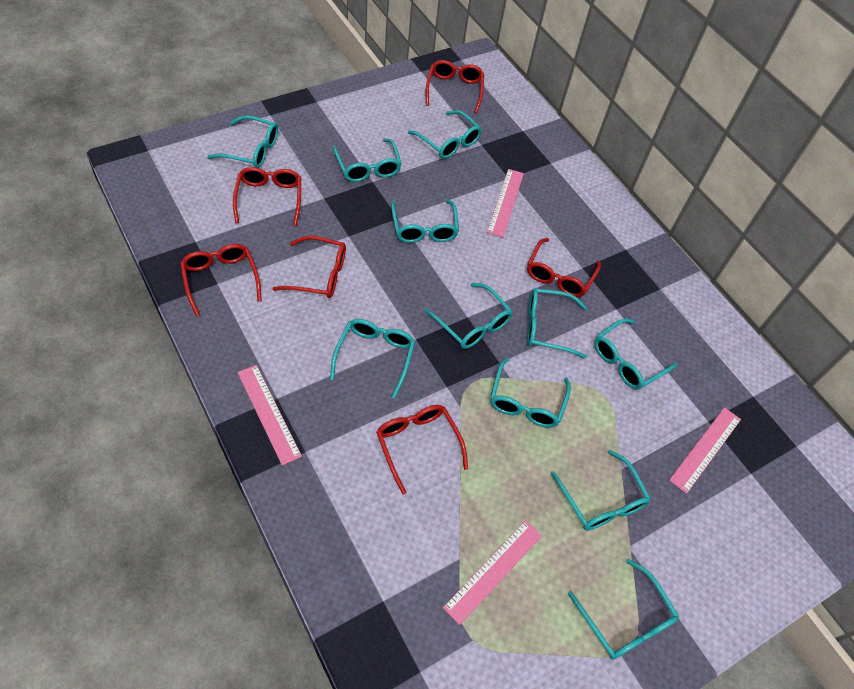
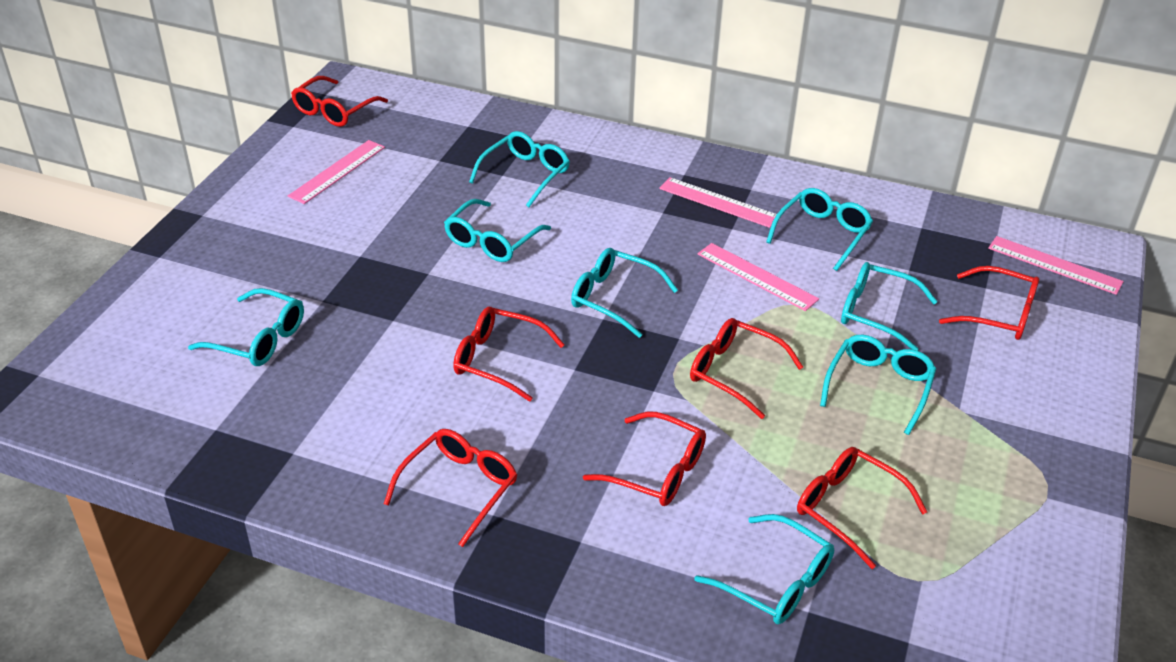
red glasses: [180,244,262,317] [233,167,301,226] [272,236,346,298] [376,405,468,494] [426,60,484,114] [527,238,601,297] = 6 -> [291,76,388,127] [384,429,517,547] [453,307,565,402] [583,412,706,506] [690,318,803,419] [797,447,927,569] [939,266,1039,340] = 7
turquoise glasses: [207,115,278,168] [330,319,415,399] [333,138,402,182] [391,200,459,243] [408,110,482,159] [425,283,513,349] [490,357,571,428] [527,288,587,359] [551,450,651,531] [568,559,679,660] [594,318,677,389] = 11 -> [188,288,304,366] [444,199,551,262] [469,131,570,207] [571,248,678,338] [694,514,834,624] [766,188,873,271] [820,335,936,435] [841,262,938,351] = 8

